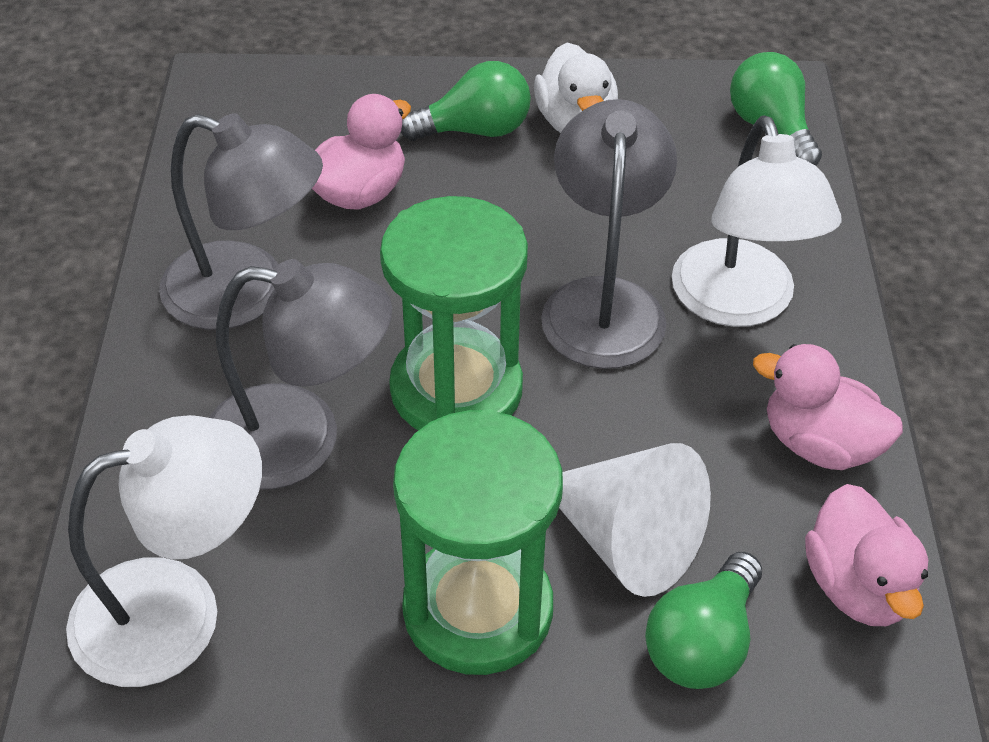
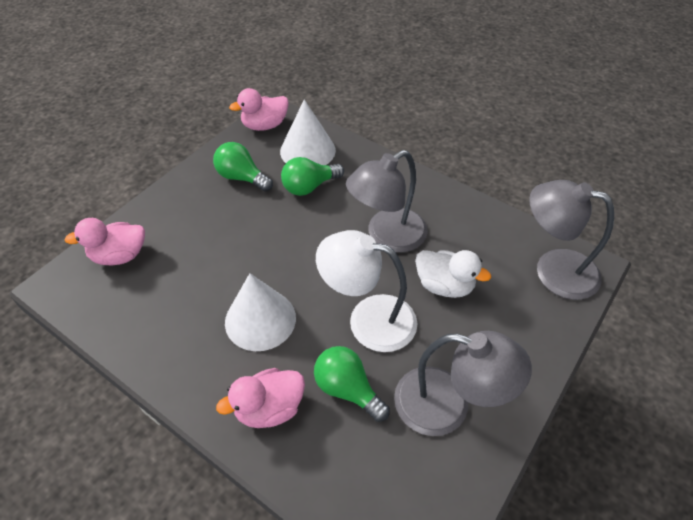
green hourglass: [380,196,528,430] [393,409,563,675] = 2 -> none = 0
white cone: [559,443,711,597] = 1 -> [225,273,296,351] [280,99,336,165] = 2
white lamp: [66,415,262,687] [672,115,842,327] = 2 -> [316,230,417,352] = 1

